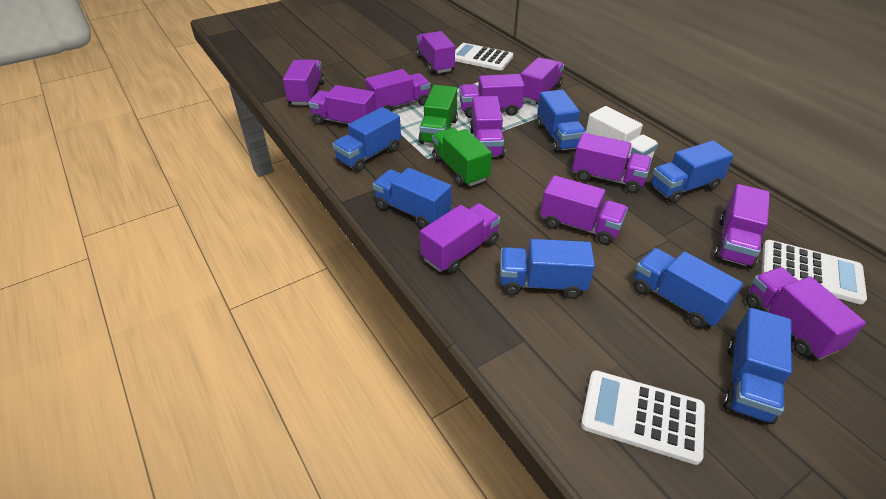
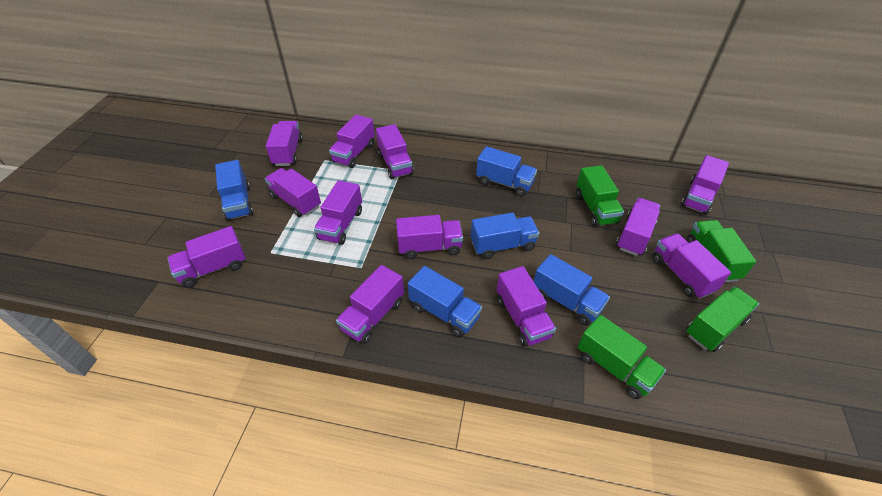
blue truck: [333,107,401,172] [373,168,452,229] [500,239,595,299] [537,90,586,152] [633,248,743,328] [650,141,734,203] [723,308,792,424] = 7 -> [215,160,254,221] [408,266,482,337] [471,212,540,259] [476,146,537,196] [534,254,610,326] = 5
green truck: [418,85,458,144] [432,128,492,187] = 2 -> [576,165,624,227] [578,315,666,399] [686,287,759,352] [687,220,756,282] = 4
white calculator: [455,43,513,71] [581,370,705,465] [762,240,867,304] = 3 -> none = 0
white truck: [586,106,658,169] = 1 -> none = 0

